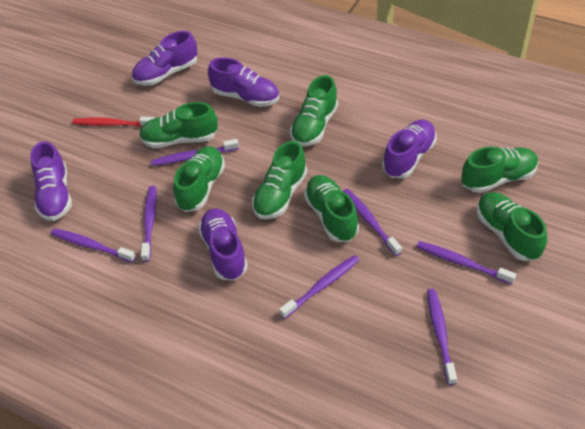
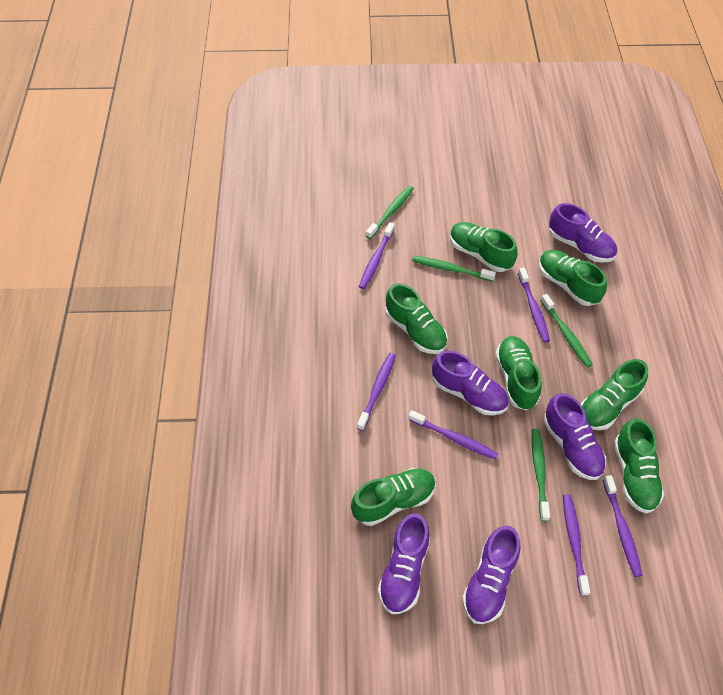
green toothbrush: none = 0 -> [366,186,414,239] [412,256,496,281] [532,429,550,521] [540,294,593,368] = 4
purple toothbrush: [51,228,136,262] [141,186,157,262] [151,139,239,166] [279,255,359,319] [343,189,402,256] [417,241,516,284] [427,289,457,385] = 7 -> [357,353,396,431] [359,222,395,289] [408,410,498,460] [518,267,550,342] [563,494,590,596] [603,475,642,577] = 6
red toothbrush: [72,117,154,127] = 1 -> none = 0

